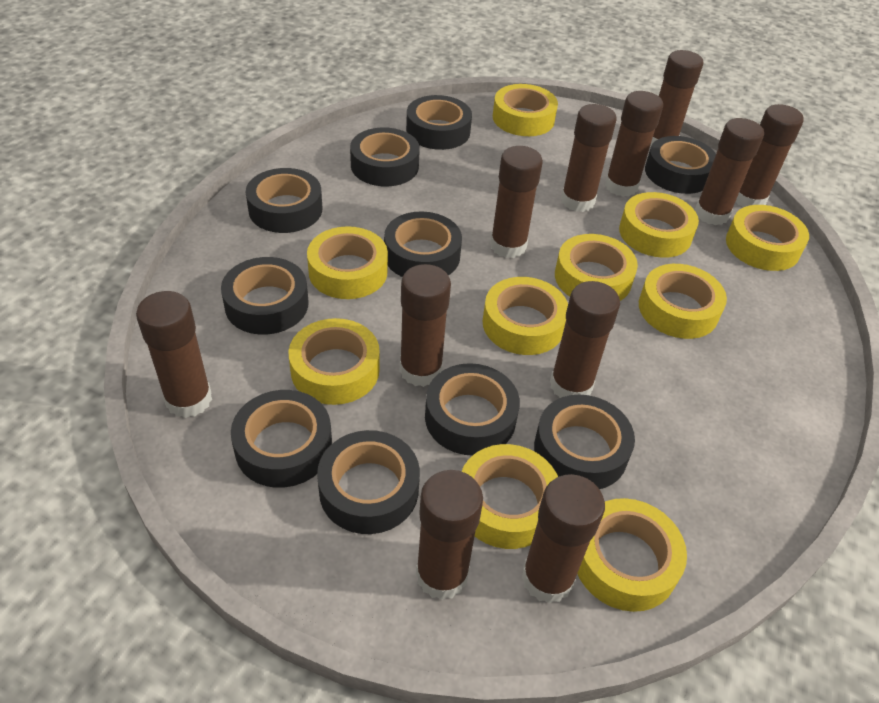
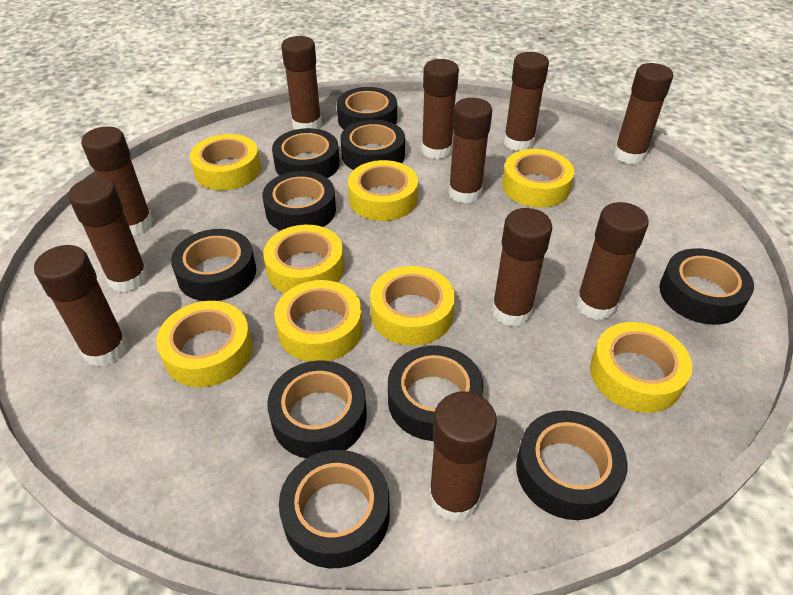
yellow tape: [289,318,380,405] [307,226,388,299] [461,444,558,549] [483,277,568,355] [493,84,558,136] [555,234,638,301] [577,498,687,612] [619,192,699,258] [639,264,727,339] [726,205,809,271] = 10 -> [156,301,253,387] [190,134,261,190] [263,225,344,293] [274,280,362,362] [348,160,418,221] [370,266,455,346] [502,149,574,208] [590,322,692,413] = 8

